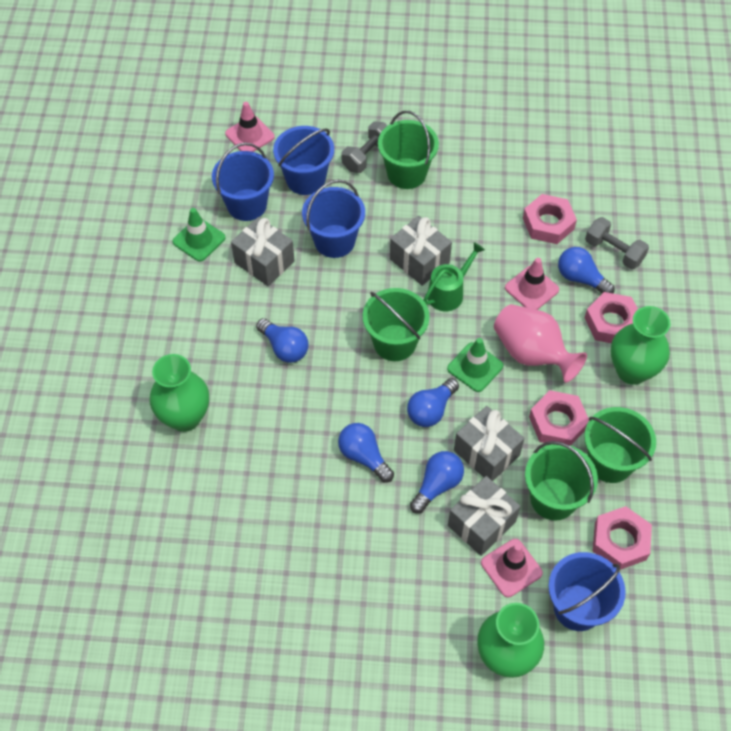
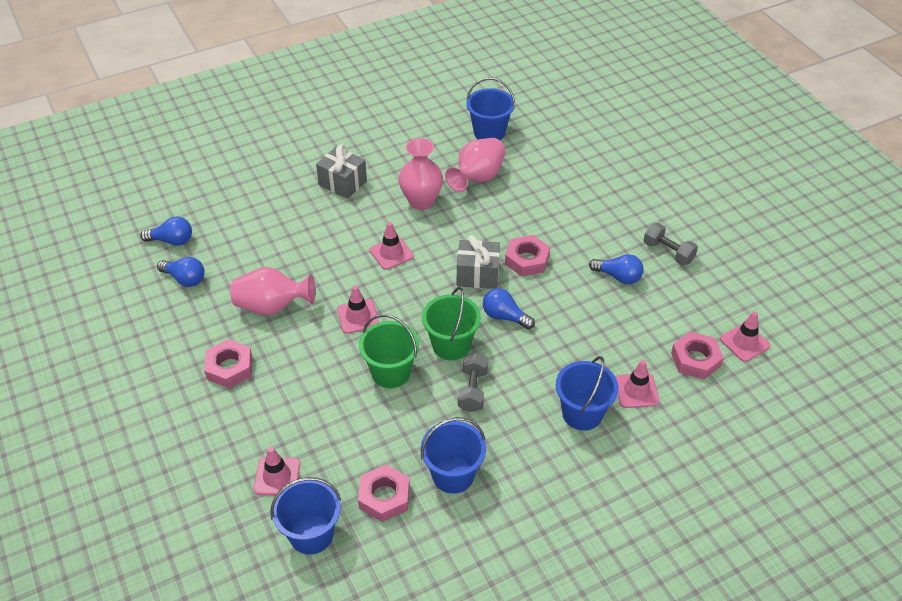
blue light bulb: [256,318,309,363] [338,423,394,483] [407,378,459,427] [410,451,464,514] [558,247,615,294] = 5 -> [140,216,192,246] [157,257,204,287] [483,288,535,329] [589,254,644,284] = 4
green bucket: [363,288,430,361] [378,111,439,189] [525,441,598,521] [584,407,656,483] = 4 -> [359,314,419,388] [422,287,481,360] = 2
green traffic cone: [173,208,226,262] [447,338,503,392] = 2 -> none = 0
green vase: [149,354,209,432] [477,603,544,678] [611,306,671,385] = 3 -> none = 0
green watering can: [423,242,485,311] = 1 -> none = 0
grey gift: [231,217,295,286] [390,216,452,286] [448,476,520,556] [454,406,525,481] = 4 -> [316,144,367,199] [457,235,500,289] = 2
pink traffic cone: [225,102,275,152] [481,539,543,597] [505,258,559,310] = 3 -> [254,447,300,495] [337,285,379,334] [369,222,414,270] [616,360,660,408] [720,311,771,362] = 5
pink vase: [494,304,587,383] = 1 -> [230,267,315,315] [399,138,443,210] [445,138,506,192] = 3

